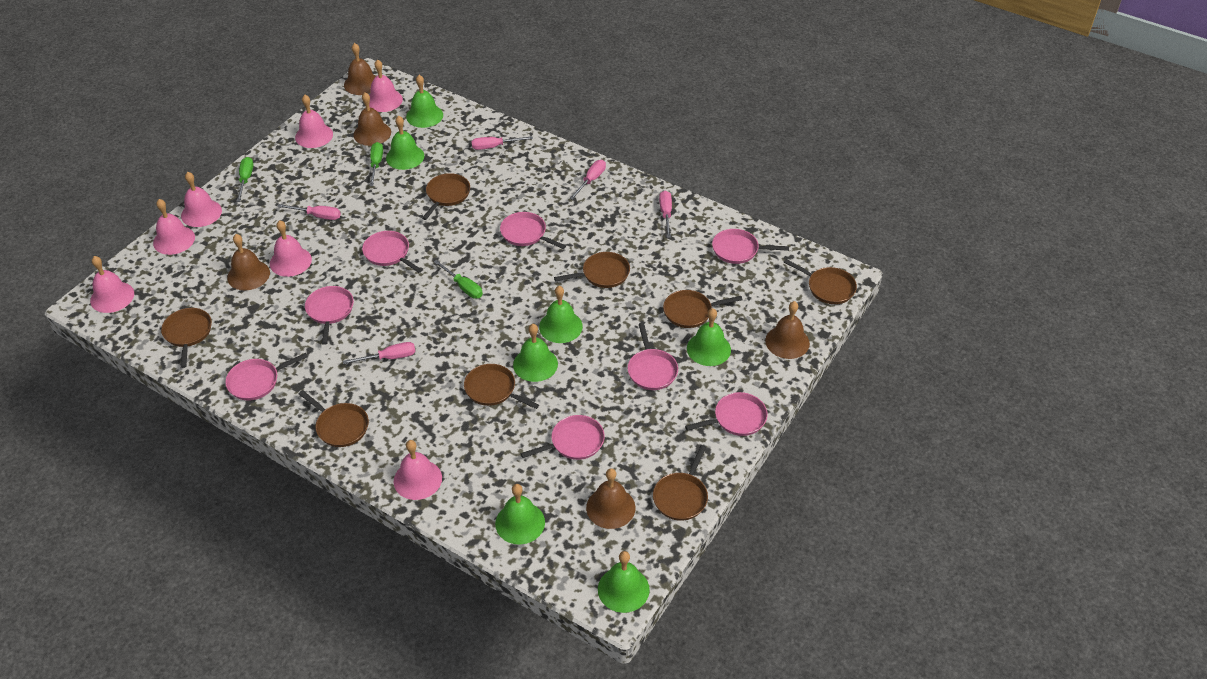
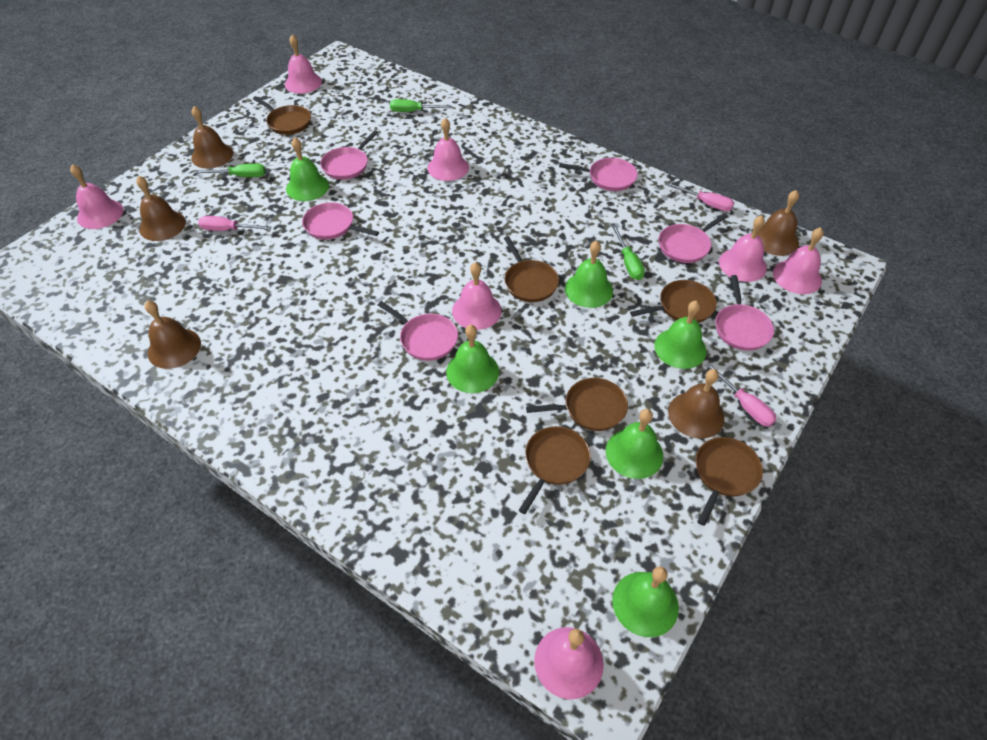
brown pan: [161,308,212,368] [299,390,369,447] [422,173,470,220] [464,364,539,409] [554,252,630,288] [653,445,708,521] [663,290,742,328] [783,259,857,304] = 8 -> [253,96,311,135] [504,236,559,302] [519,426,591,514] [526,378,628,431] [630,280,717,323] [696,437,763,526] = 6
green bell: [386,116,424,170] [406,75,443,128] [495,484,545,545] [513,324,558,382] [539,286,583,343] [598,551,650,613] [687,308,731,366] = 7 -> [286,138,329,201] [446,325,499,393] [565,241,613,308] [606,409,663,479] [612,566,679,637] [654,301,707,369] = 6
pink pan: [225,353,308,401] [305,286,354,345] [362,231,422,273] [500,212,566,249] [520,415,605,460] [628,323,678,390] [685,392,768,436] [712,229,789,264] = 8 -> [302,202,379,240] [320,130,378,180] [378,301,458,361] [559,158,638,191] [659,213,728,263] [715,275,774,351] = 6
pink screwdriver: [277,204,341,220] [343,342,416,364] [471,136,533,150] [569,160,606,200] [659,191,672,238] = 5 -> [198,216,272,231] [665,182,734,211] [705,363,777,427] = 3

